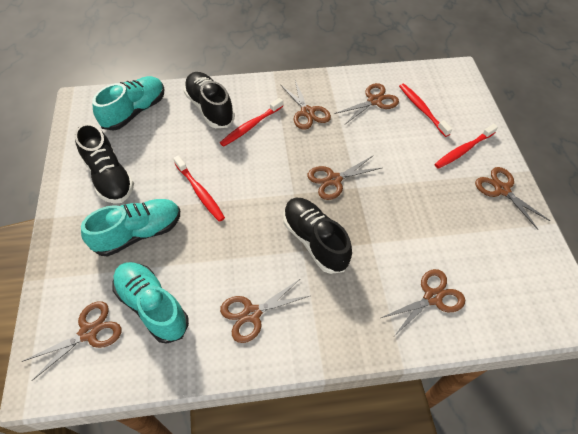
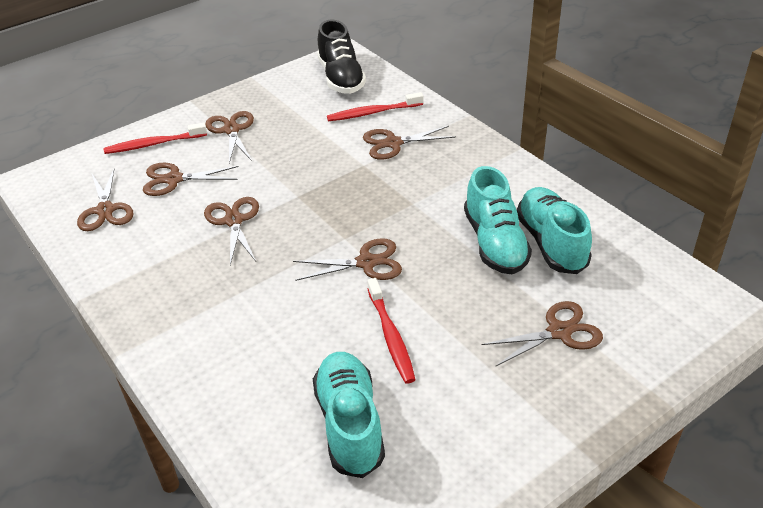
black shoe: [75,123,134,204] [184,72,235,128] [283,197,352,274] = 3 -> [317,19,366,94] = 1
red toothbrush: [173,155,225,222] [220,98,283,147] [399,84,452,137] [435,124,498,169] = 4 -> [103,123,207,154] [327,92,423,121] [367,278,416,384] = 3

